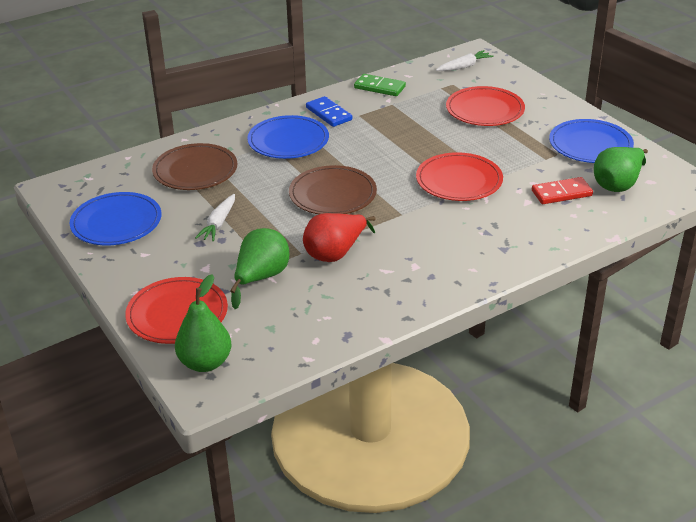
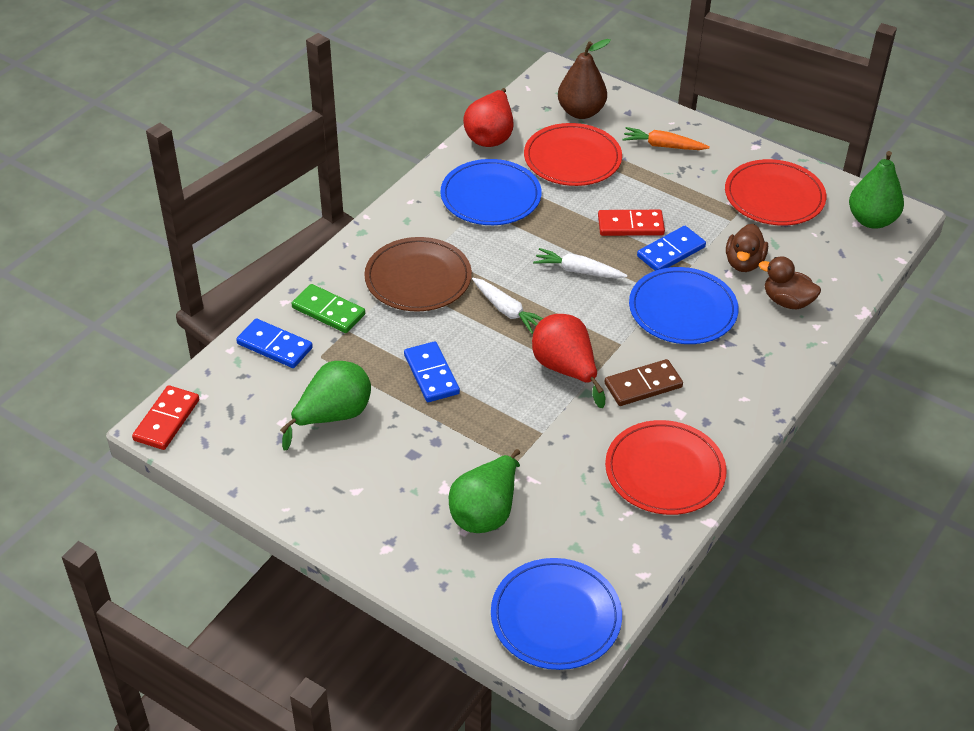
blue domino: [306,96,352,127] = 1 -> [236,318,313,368] [404,341,460,402] [637,226,706,271] = 3
brown domino: none = 0 -> [605,359,683,406] = 1
brown duck: none = 0 -> [726,224,768,272] [759,256,821,310] = 2
brown pear: none = 0 -> [558,39,611,119] = 1
brown plate: [152,143,238,190] [289,165,377,214] = 2 -> [364,237,472,311] = 1
orange carrot: none = 0 -> [622,127,710,150] = 1
red domino: [532,177,593,204] = 1 -> [132,385,199,450] [598,210,665,236] = 2
red pear: [303,213,376,262] = 1 -> [463,88,514,147] [532,314,605,408] = 2

